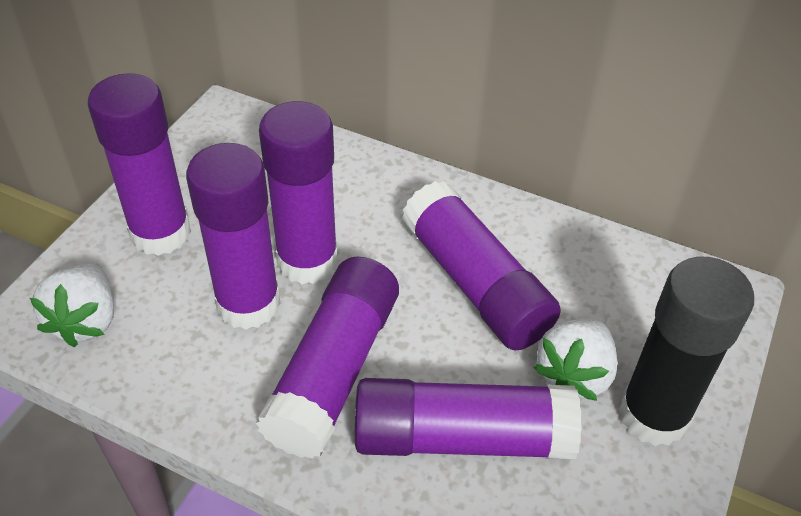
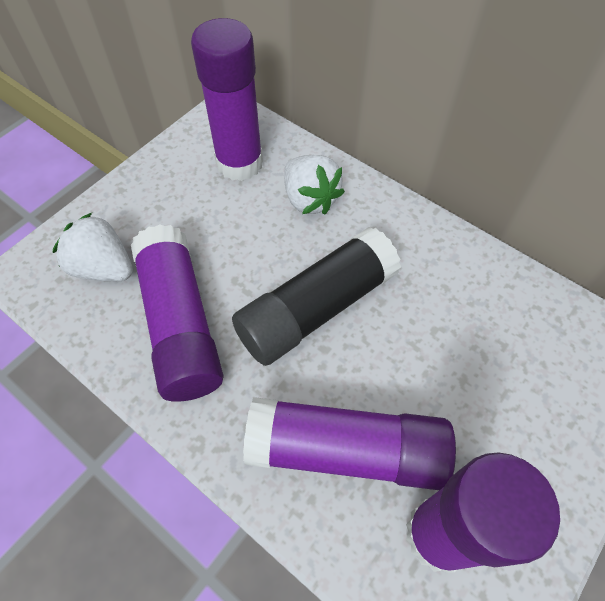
purple glue stick: [88,73,191,256] [186,143,281,330] [256,257,399,459] [259,101,338,284] [355,378,582,460] [402,181,561,351] = 6 -> [131,224,223,402] [191,18,263,181] [243,397,456,490] [406,452,560,573] = 4

